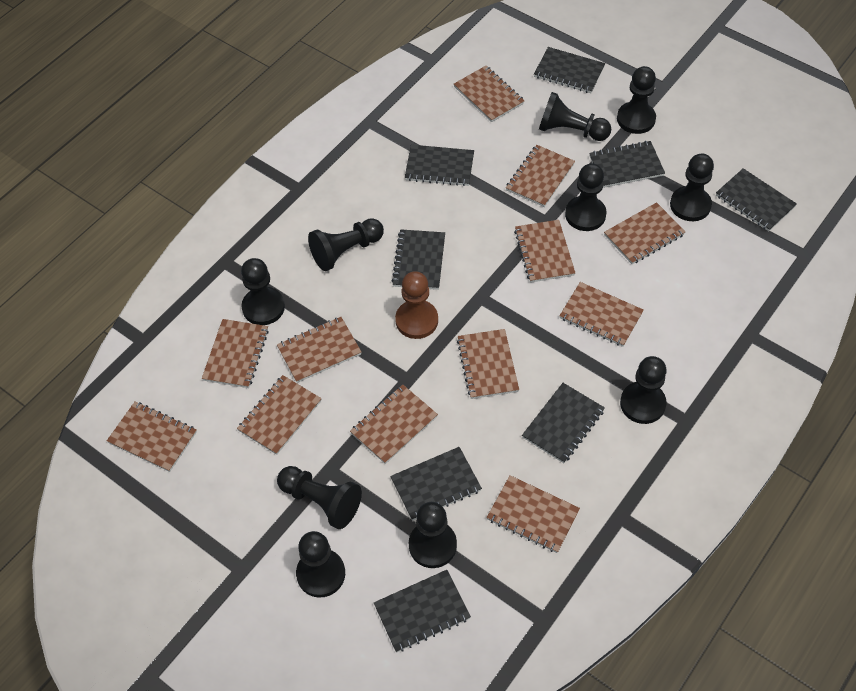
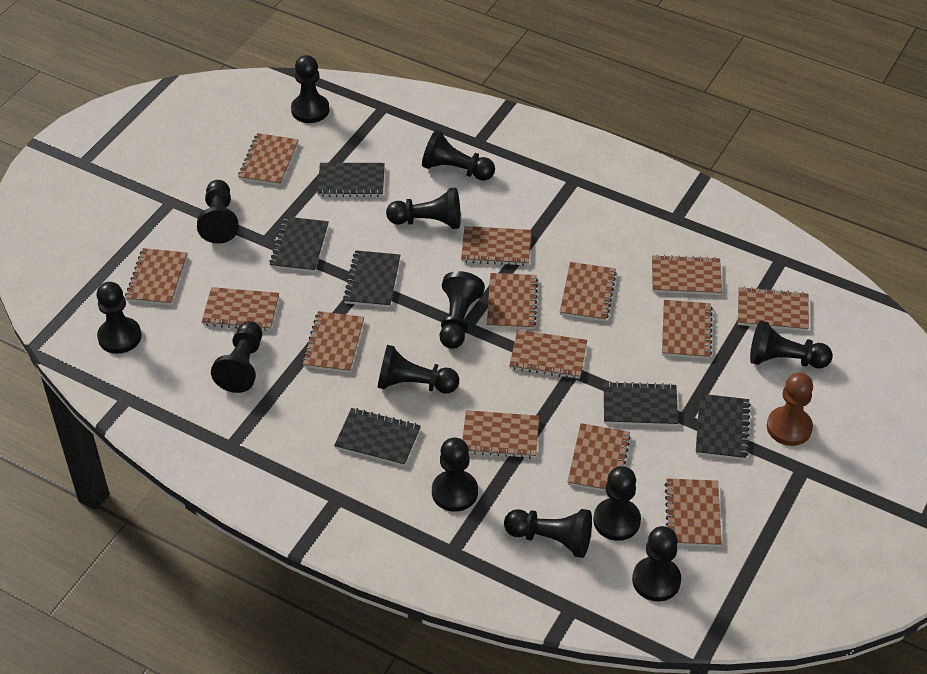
black notebook: [374,570,471,652] [390,447,482,521] [391,229,445,290] [405,145,474,186] [522,383,605,463] [534,47,605,93] [589,141,665,188] [716,168,797,231] = 8 -> [269,217,329,272] [317,163,385,197] [334,408,421,466] [343,250,400,307] [604,381,678,426] [696,394,751,460] = 6
black pawn: [241,258,285,325] [277,466,362,529] [296,531,345,598] [308,218,384,271] [409,502,457,568] [539,92,611,141] [565,163,606,231] [617,66,656,134] [620,356,667,424] [670,153,714,221] = 10 -> [97,282,142,354] [197,180,239,244] [211,321,262,393] [291,55,329,123] [378,345,459,394] [386,188,461,229] [422,130,495,181] [432,438,478,512] [440,271,485,349] [504,509,592,558] [593,466,641,541] [632,526,681,601] [750,321,833,368] = 13
brown notebook: [107,402,197,472] [202,319,269,388] [237,375,322,455] [277,317,361,383] [350,385,438,464] [454,66,524,122] [457,329,519,399] [487,475,580,553] [506,145,575,207] [514,220,575,283] [559,282,644,347] [604,202,685,264] = 12 -> [125,248,187,305] [202,287,279,331] [238,133,298,186] [302,311,364,373] [461,226,531,266] [462,410,539,459] [487,273,538,329] [509,330,587,379] [560,262,617,322] [568,423,631,491] [652,255,722,295] [662,300,713,359] [665,478,722,547] [738,287,809,331] = 14

